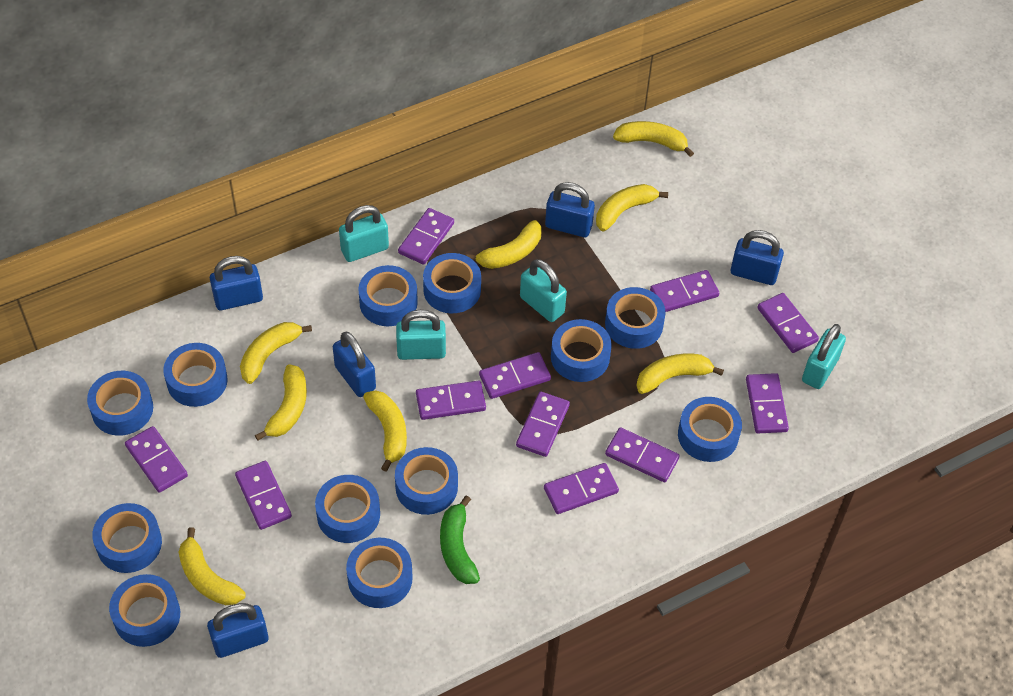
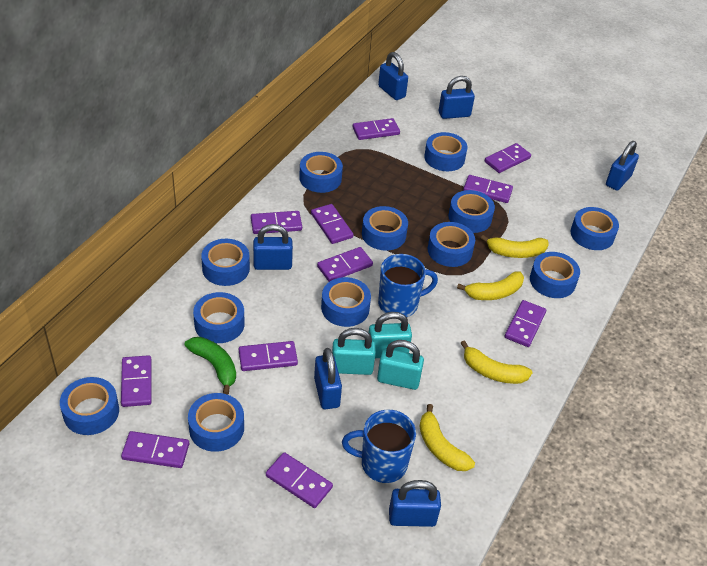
blue mug: none = 0 -> [342,410,416,483] [378,254,438,317] = 2
blue padlock: [207,603,269,658] [210,256,263,310] [333,332,376,397] [545,182,595,237] [731,230,784,285] = 5 -> [253,224,293,270] [314,348,342,410] [378,52,408,100] [389,480,441,527] [439,76,475,119] [606,141,639,190] = 6
turquoise padlock: [339,205,389,262] [396,310,446,360] [520,259,567,322] [802,324,846,389] = 4 -> [332,328,376,375] [369,312,412,358] [377,340,424,390] = 3
yellow banana: [179,527,246,605] [240,322,312,384] [255,364,307,441] [363,390,407,472] [467,220,541,269] [596,184,668,231] [613,121,694,157] [636,354,724,394] = 8 -> [419,404,475,471] [457,271,524,300] [461,340,532,384] [480,235,549,258] = 4

